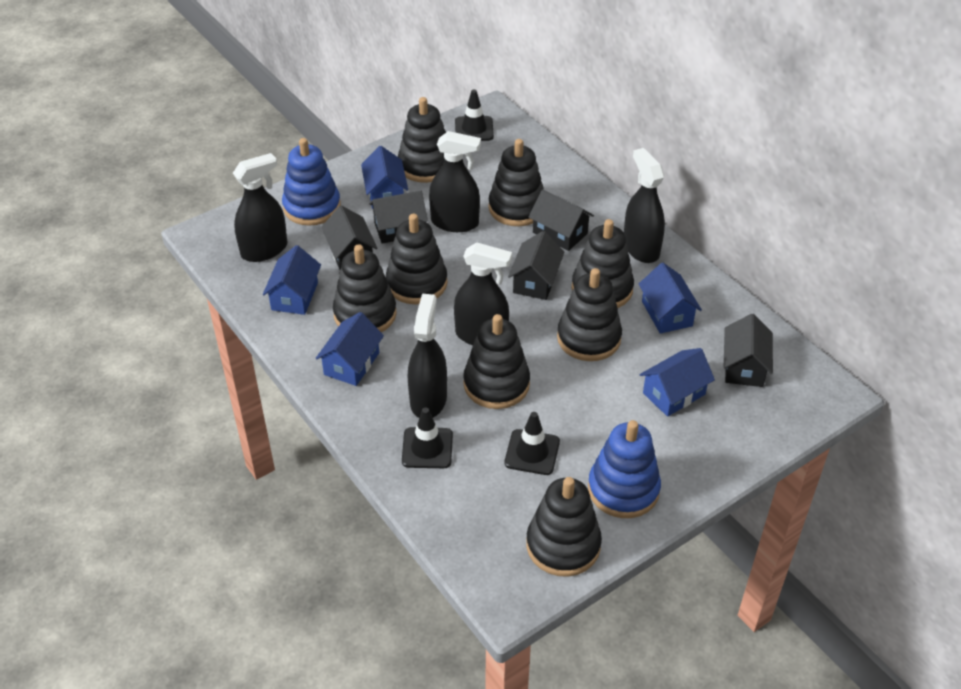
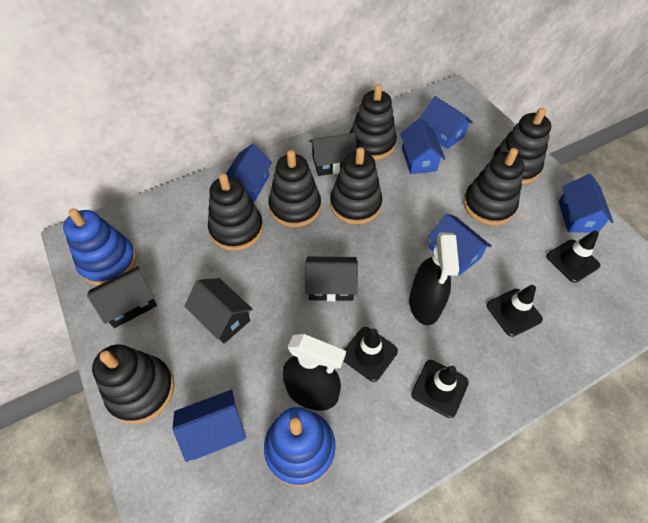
black house: [321,205,378,270] [369,191,428,244] [508,231,564,300] [529,189,594,251] [724,314,773,387] = 5 -> [87,266,157,328] [184,278,253,344] [305,257,358,301] [309,133,357,176] = 4
black spray bottle: [233,153,287,262] [408,294,447,418] [429,131,481,232] [454,242,512,345] [624,148,665,263] = 5 -> [282,334,346,411] [409,232,459,325] = 2
black stacking toy: [333,244,397,332] [386,214,448,304] [398,97,446,183] [463,314,530,409] [489,139,544,226] [526,477,602,577] [557,268,622,361] [572,219,634,308] = 8 -> [92,344,174,424] [208,173,263,251] [269,150,321,227] [330,147,382,225] [350,84,397,160] [463,148,524,225] [492,108,551,184] = 7
black traffic cone: [402,407,453,468] [455,90,494,141] [505,412,560,475] = 3 -> [343,327,398,382] [411,360,469,418] [486,285,543,337] [546,231,600,283] = 4
blue house: [263,245,321,315] [315,312,384,386] [361,146,408,209] [639,263,702,334] [640,348,715,417] = 5 -> [173,390,246,462] [226,144,272,203] [400,118,445,174] [420,96,473,149] [428,214,492,275] [559,174,614,233] = 6

